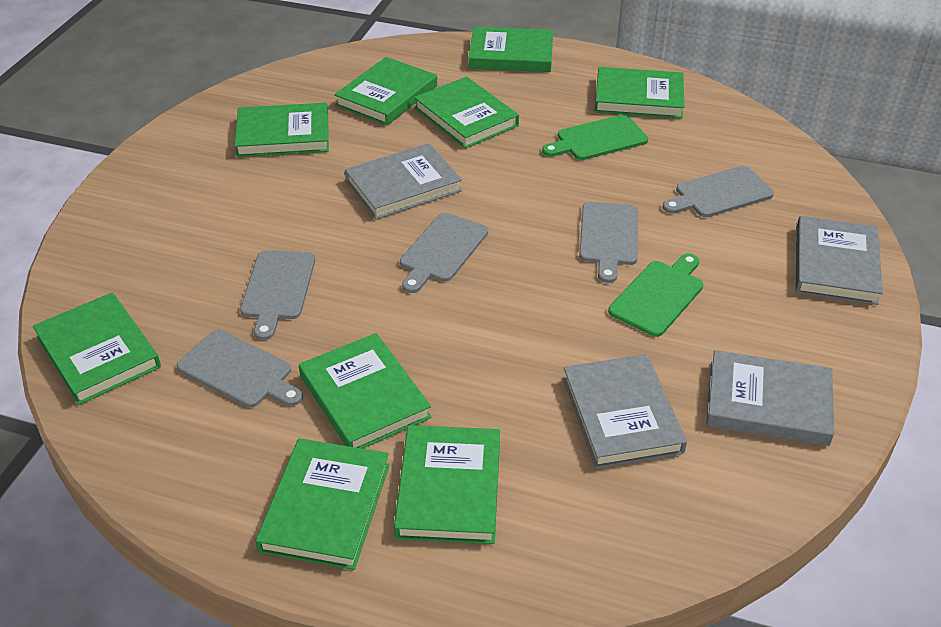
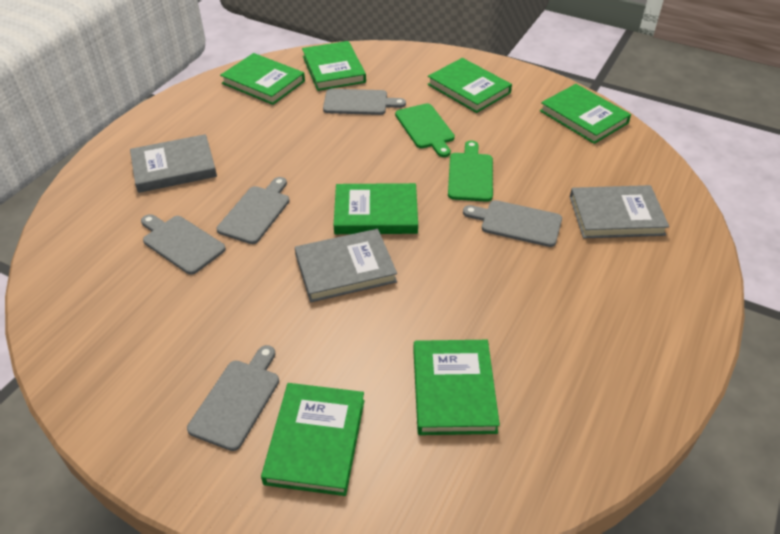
green book: [33,293,161,405] [234,103,329,157] [256,438,390,570] [299,333,431,449] [334,57,437,125] [394,425,500,544] [414,77,519,149] [468,27,553,72] [595,67,684,119] = 9 -> [220,53,305,105] [261,383,364,496] [302,41,366,91] [334,183,418,234] [413,340,500,435] [427,58,512,113] [540,84,631,144] = 7
grey book: [345,143,462,220] [563,354,687,469] [706,350,834,446] [796,216,883,305] = 4 -> [130,134,217,193] [295,229,397,302] [570,185,669,238] = 3

